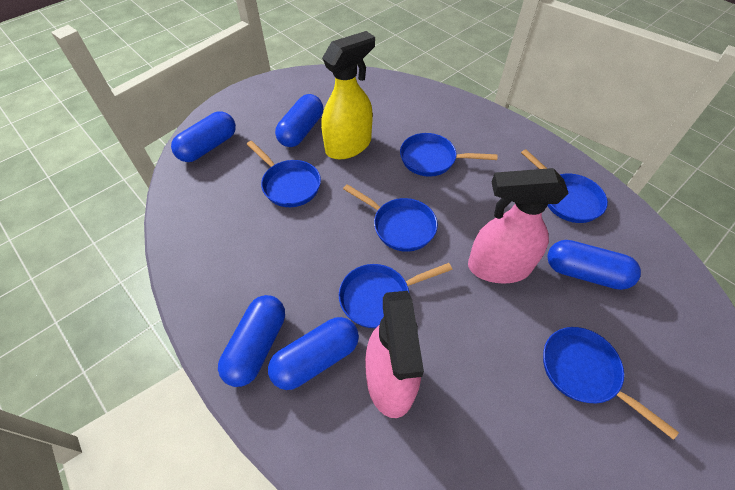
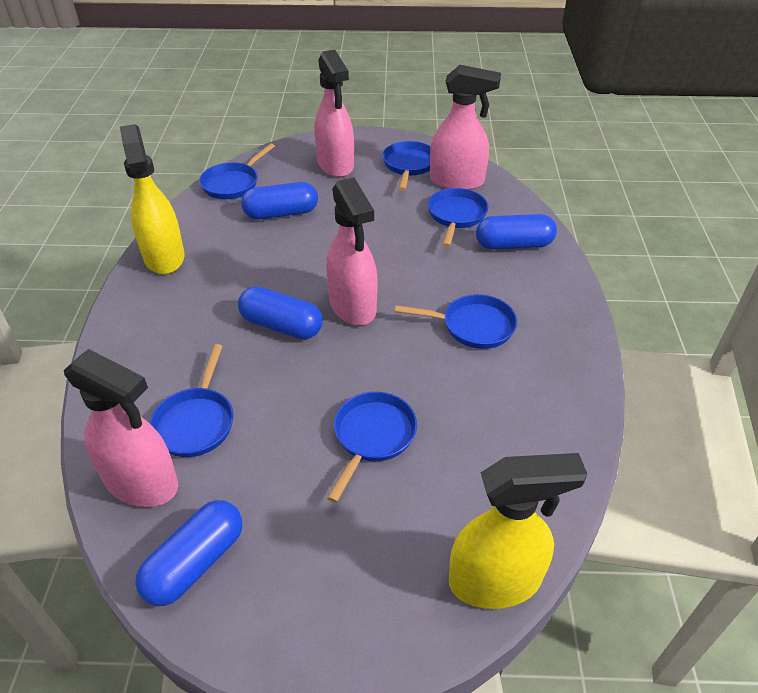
blue capsule: [171,111,236,162] [218,295,285,387] [268,317,359,390] [275,94,323,147] [547,240,641,290] = 5 -> [135,500,242,606] [238,286,322,339] [241,182,318,220] [476,214,557,250] = 4
pink spray bottle: [365,291,424,418] [468,168,569,284] = 2 -> [64,349,178,507] [314,50,354,177] [326,177,377,326] [430,65,501,190] = 4
yellow spray bottle: [321,31,375,159] = 1 -> [120,124,185,274] [449,453,587,609] = 2

